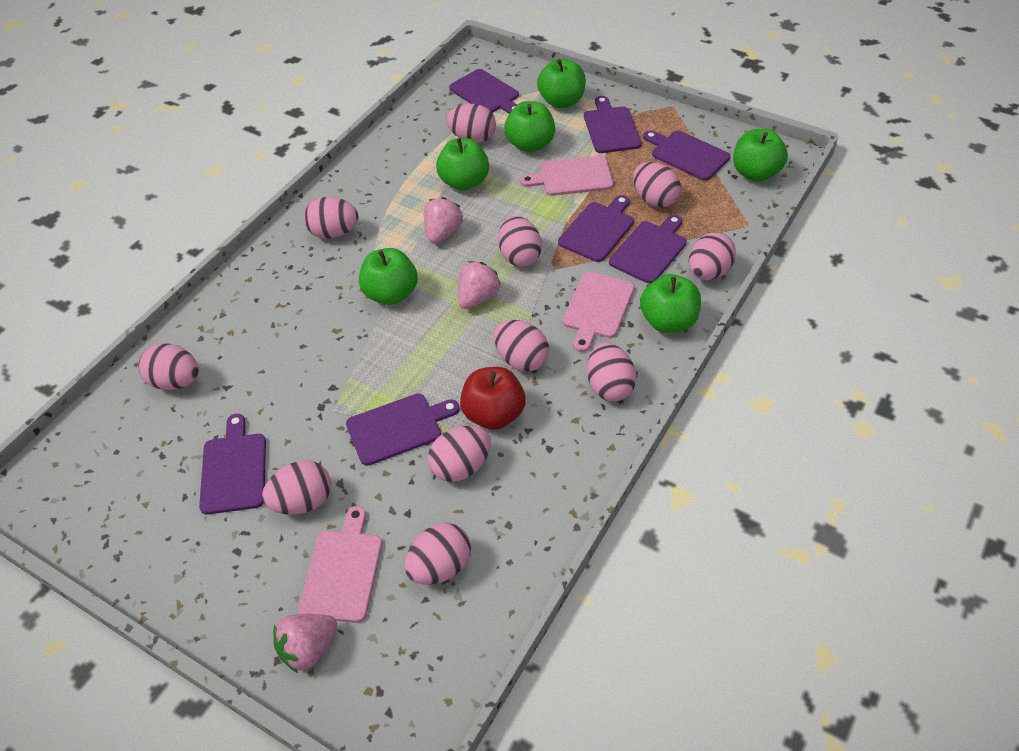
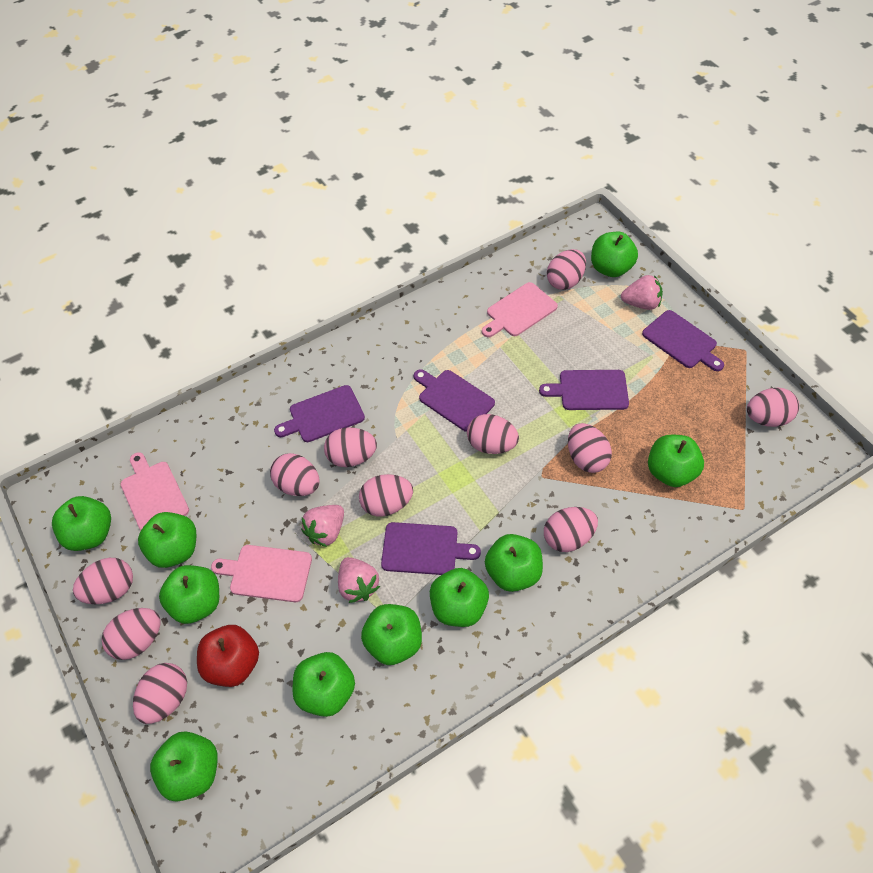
green apple: [359,248,418,305] [436,138,489,191] [504,101,555,152] [537,58,586,108] [640,274,701,333] [733,129,788,182] = 6 -> [52,496,111,551] [138,512,196,568] [150,731,218,802] [159,565,219,624] [293,652,355,717] [361,604,422,665] [430,568,489,627] [485,534,543,592] [591,232,638,277] [648,435,704,487] = 10
purple cutting board: [199,414,266,515] [346,394,460,466] [449,69,519,114] [558,195,634,262] [584,96,642,153] [609,215,687,284] [643,131,730,181] = 7 -> [274,385,365,442] [381,522,481,575] [414,369,495,432] [539,370,629,410] [642,310,724,371] = 5

